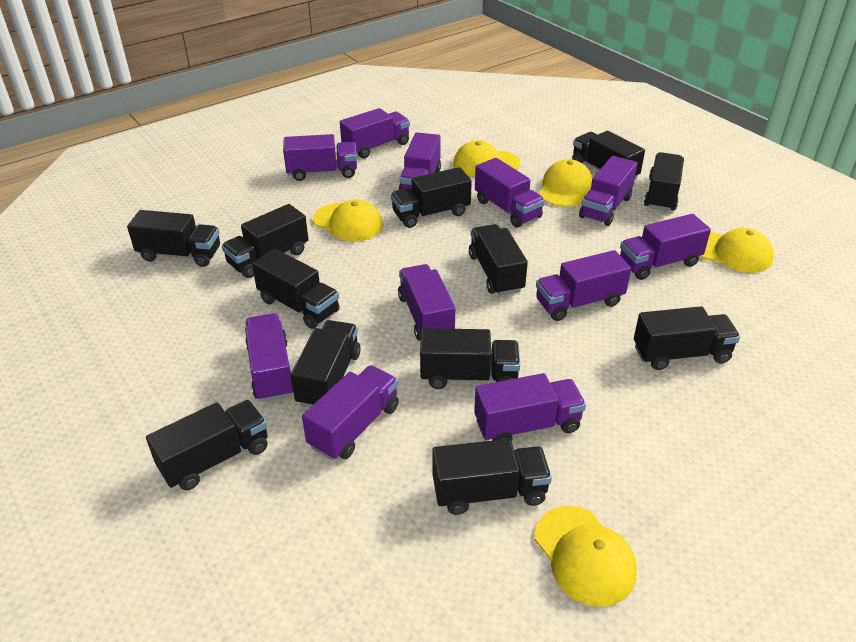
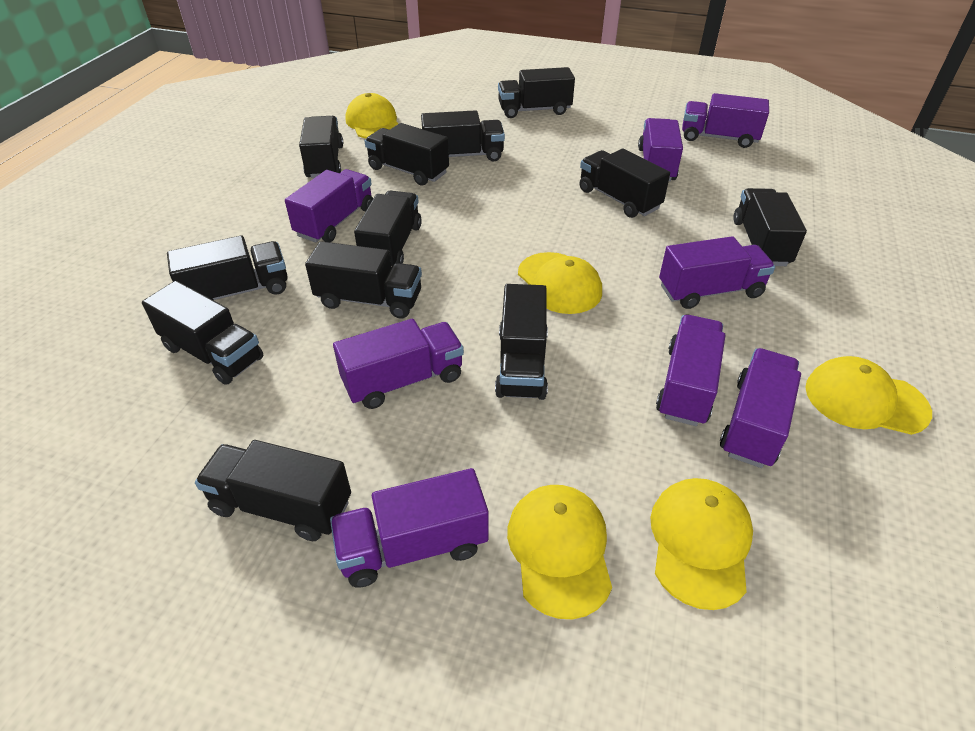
purple truck: [245,313,293,402] [283,134,357,181] [302,365,399,460] [340,108,410,159] [398,264,455,341] [399,132,441,190] [474,373,586,441] [475,158,545,228] [536,250,631,321] [579,155,638,226] [620,214,711,280] = 11 -> [285,169,373,243] [330,468,488,588] [333,319,464,409] [638,118,683,181] [656,315,725,426] [659,236,775,309] [682,93,769,148] [720,348,801,468] = 8

